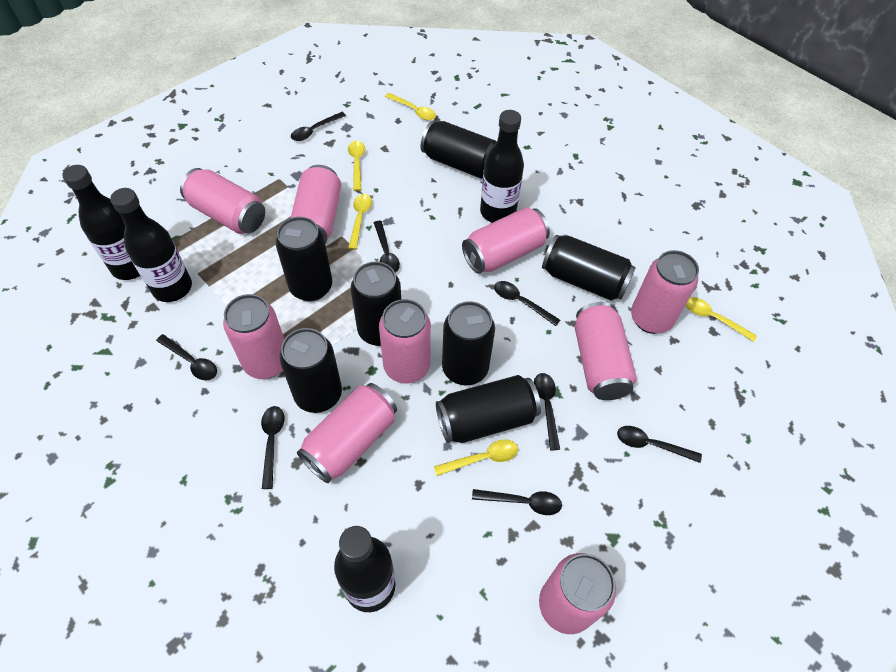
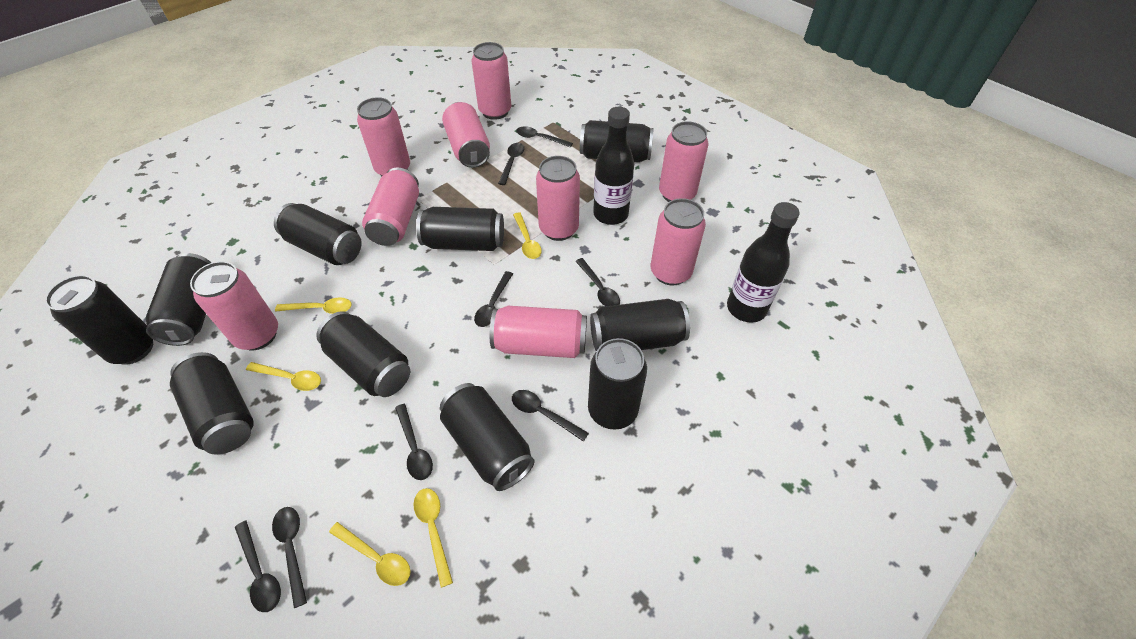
black bottle: [62,165,140,280] [110,188,192,302] [334,526,395,612] [480,110,524,223] = 4 -> [593,107,634,225] [727,202,800,323] = 2
black can: [276,217,332,301] [280,328,342,413] [351,262,401,346] [421,121,496,179] [436,375,541,443] [442,301,495,385] [542,235,636,301] = 7 -> [45,275,153,365] [145,253,211,346] [170,352,254,454] [274,203,362,265] [316,311,410,397] [416,207,504,251] [440,383,535,491] [580,120,653,162] [588,338,647,430] [590,299,690,351] = 10

